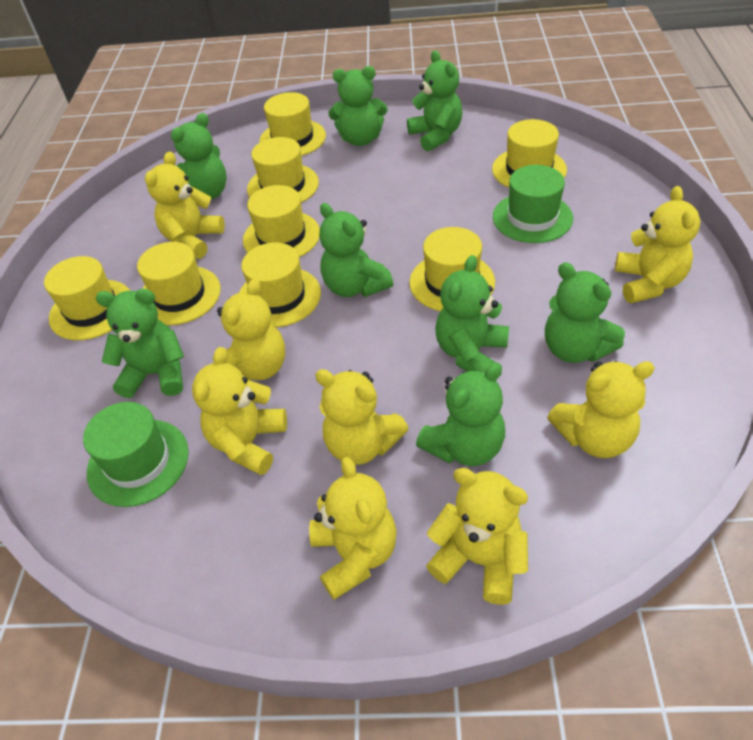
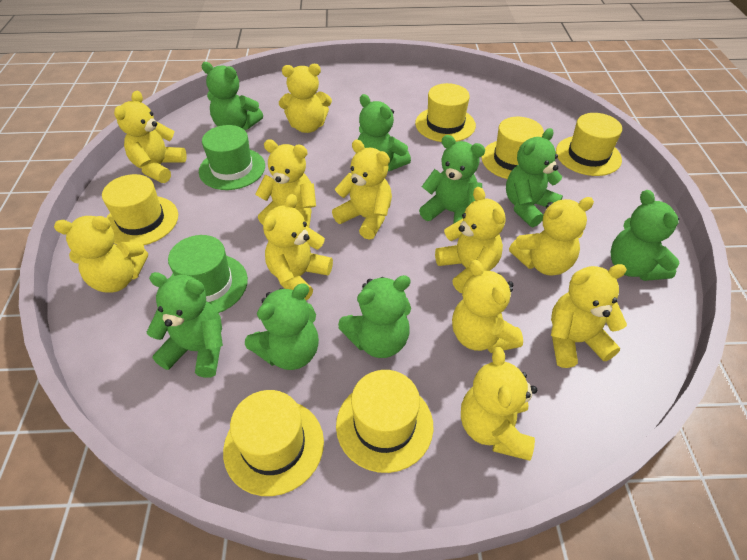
yellow hat: [44,256,130,340] [137,242,221,325] [239,242,321,327] [243,185,320,257] [247,137,319,203] [259,92,326,156] [409,227,495,311] [492,119,567,188] = 8 -> [102,174,178,245] [223,390,324,496] [336,370,433,473] [415,83,476,142] [481,117,544,179] [556,113,622,176] = 6
yellow teddy bear: [145,151,225,259] [192,347,287,475] [217,279,285,381] [309,457,397,600] [315,369,409,465] [426,468,528,605] [547,361,655,458] [615,186,700,303] = 8 -> [54,216,148,292] [114,91,187,183] [255,139,316,227] [263,194,333,300] [279,64,332,133] [332,140,392,240] [435,187,506,293] [452,260,523,353] [461,347,537,461] [509,197,594,276] [551,264,627,368] = 11

